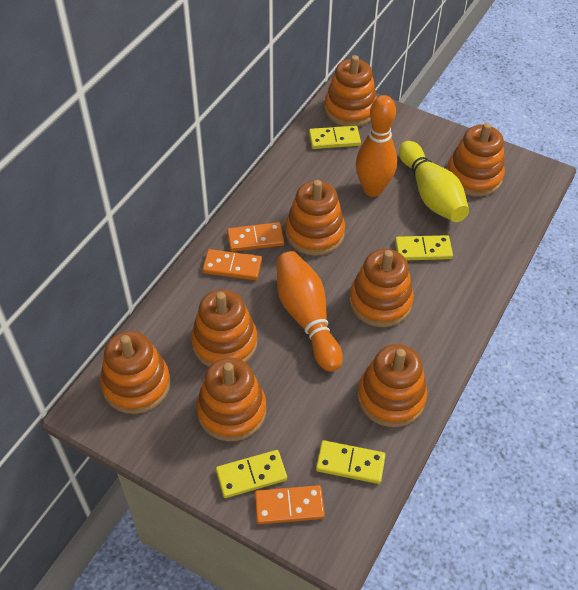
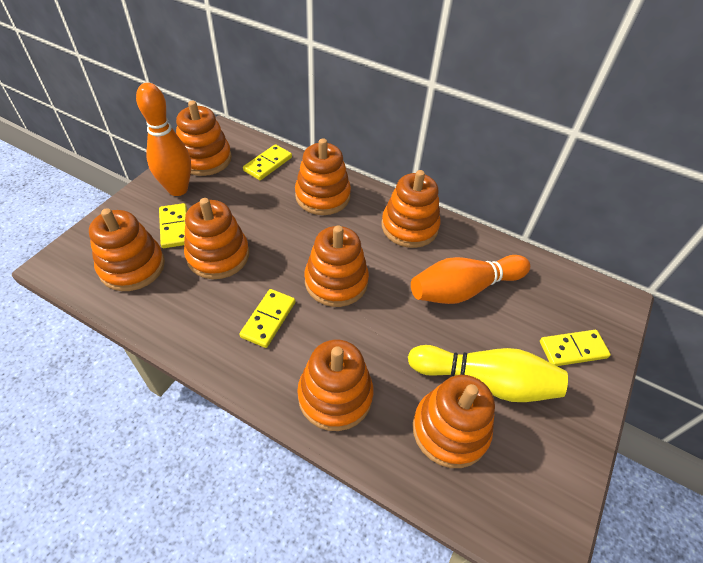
orange domino: [202,249,262,280] [227,222,284,252] [255,485,325,524] = 3 -> none = 0

